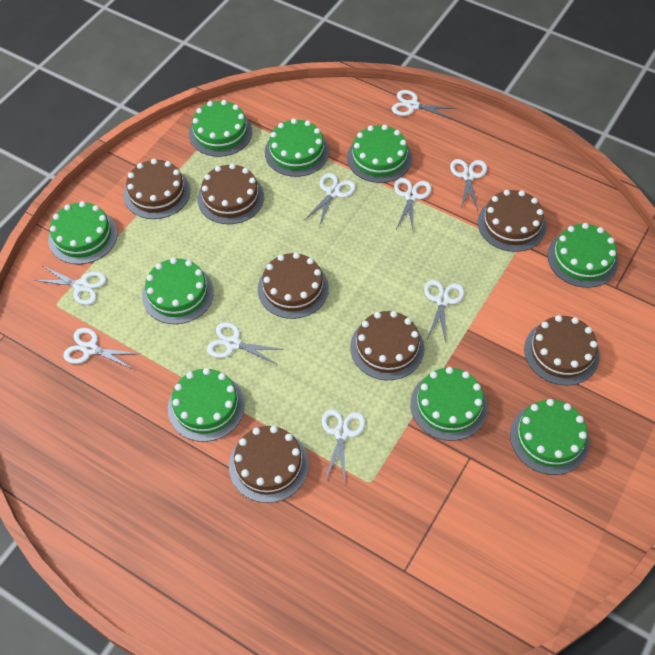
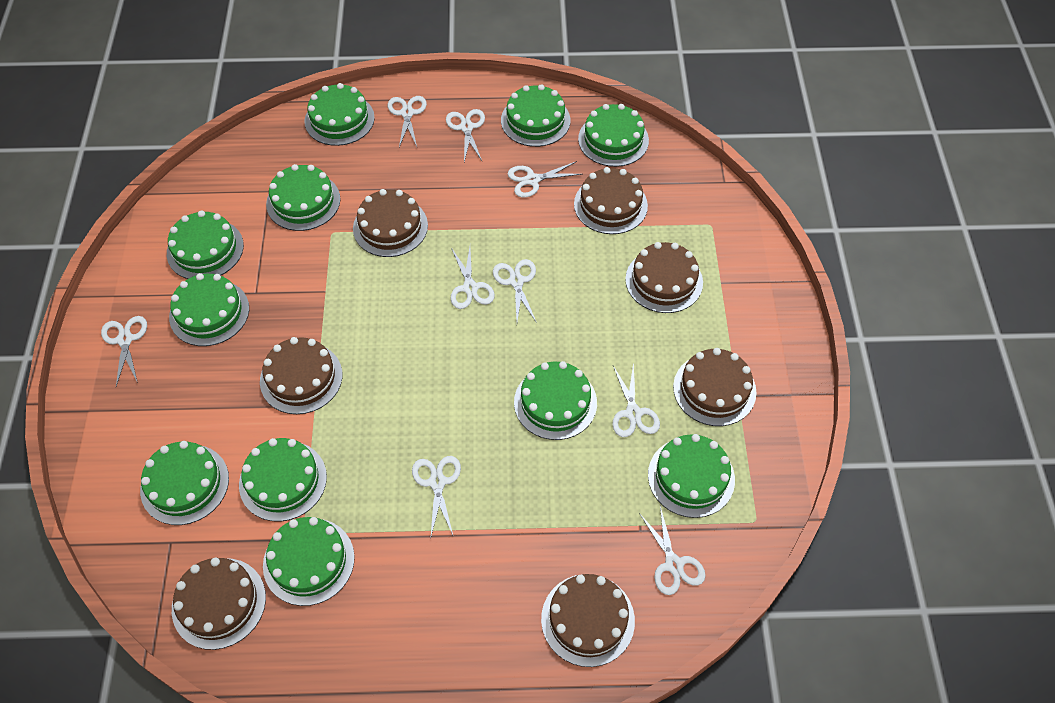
green cake: [48,201,117,264] [142,258,214,324] [168,368,245,442] [189,100,252,157] [265,118,329,177] [347,125,412,183] [410,367,488,441] [510,399,590,475] [547,223,618,288] = 9 -> [140,441,229,525] [167,210,244,279] [169,273,249,346] [239,438,327,521] [263,517,355,606] [266,164,340,231] [304,83,375,146] [501,84,570,147] [514,361,597,440] [578,104,649,167] [648,434,735,518] = 11

